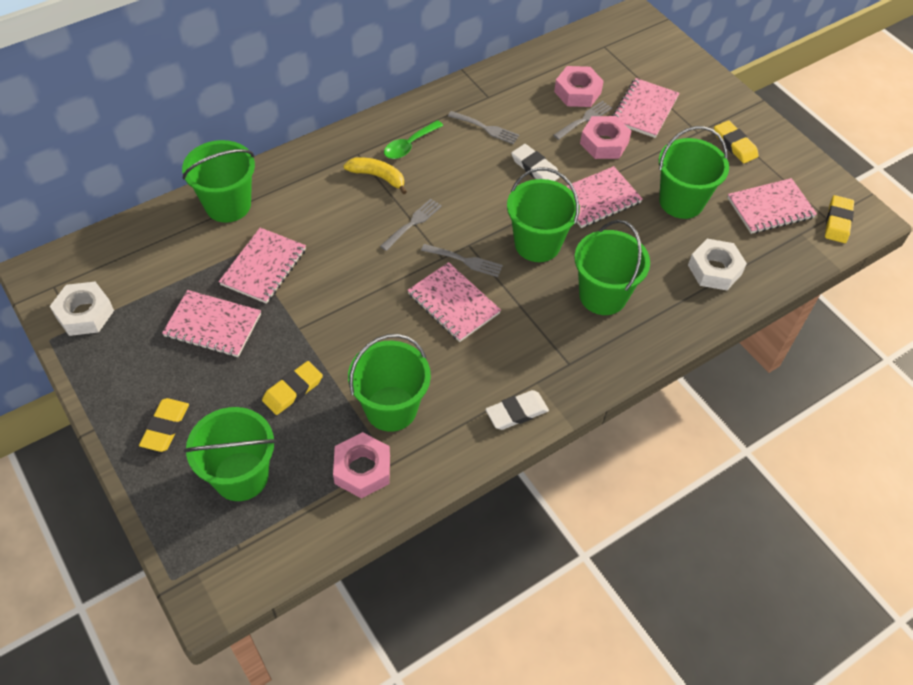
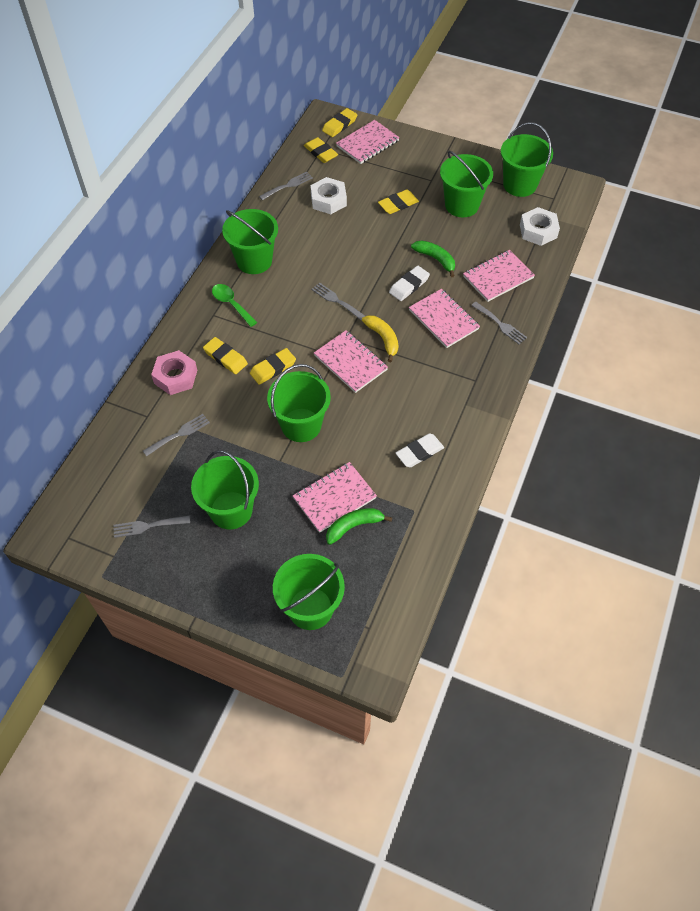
green banana: none = 0 -> [326,508,392,545] [411,240,455,277] = 2
grey fork: [380,199,442,251] [421,244,503,277] [448,111,519,144] [553,101,612,140] = 4 -> [113,516,190,538] [143,414,210,456] [259,172,313,200] [311,282,365,321] [471,302,527,344] = 5
pink notebook: [162,290,261,357] [219,228,306,304] [408,262,501,342] [566,166,643,228] [612,78,679,138] [727,178,817,234] = 6 -> [293,462,377,533] [314,330,388,393] [336,120,400,164] [409,289,480,348] [463,250,535,302] = 5
pink nut: [333,432,390,499] [554,66,604,107] [580,116,631,159] = 3 -> [151,350,197,395] = 1
yellow eraser: [139,398,189,452] [262,361,323,415] [714,120,759,163] [825,195,854,243] = 4 -> [203,337,248,374] [250,348,296,385] [304,137,338,163] [322,108,357,137] [378,190,419,214] = 5

